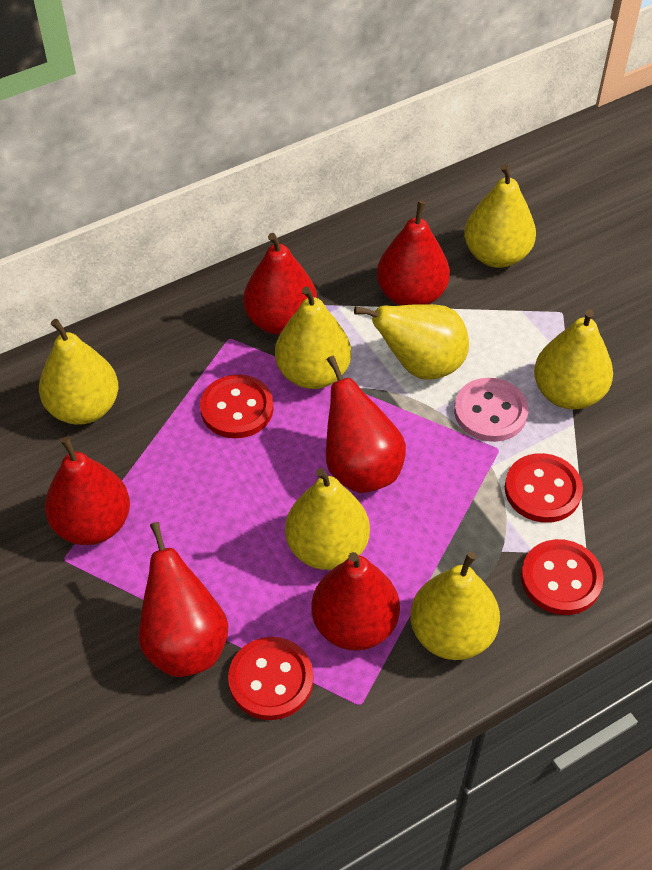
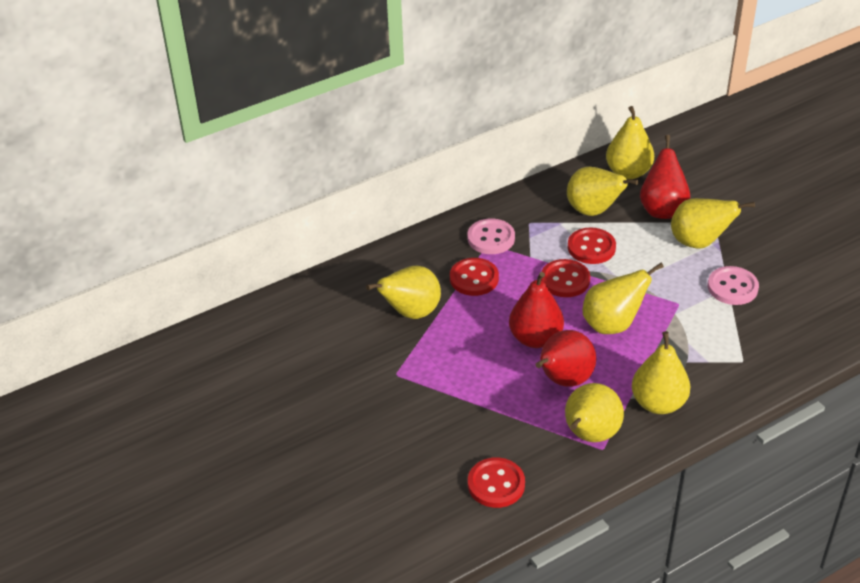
pink button: [454,378,528,442] = 1 -> [468,219,515,254] [708,266,759,305] = 2
red pear: [45,437,130,545] [139,522,228,677] [243,233,317,335] [311,552,400,651] [326,356,406,493] [377,200,450,306] = 6 -> [509,272,564,348] [536,330,596,387] [640,135,690,219] = 3

